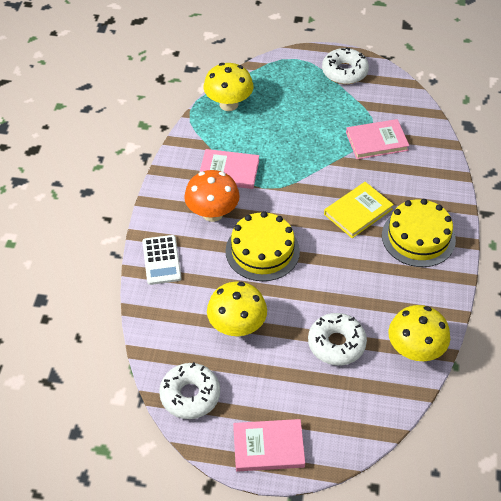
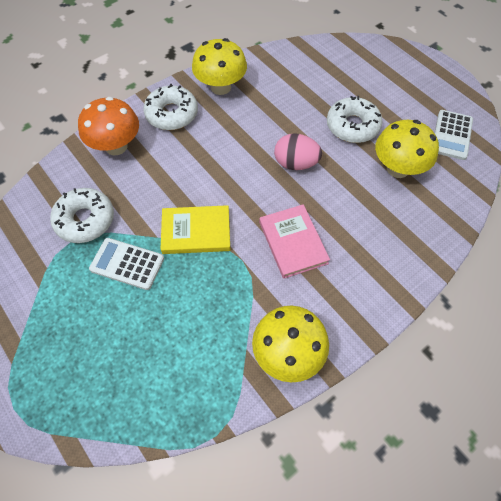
pink book: [200,149,259,189] [233,419,305,472] [346,119,409,159] = 3 -> [259,204,330,279] = 1
pink egg: none = 0 -> [274,133,322,170] = 1
white calculator: [142,235,182,285] = 1 -> [89,238,164,290] [435,110,473,160] = 2
yellow cake: [225,211,300,281] [382,199,456,267] = 2 -> none = 0

